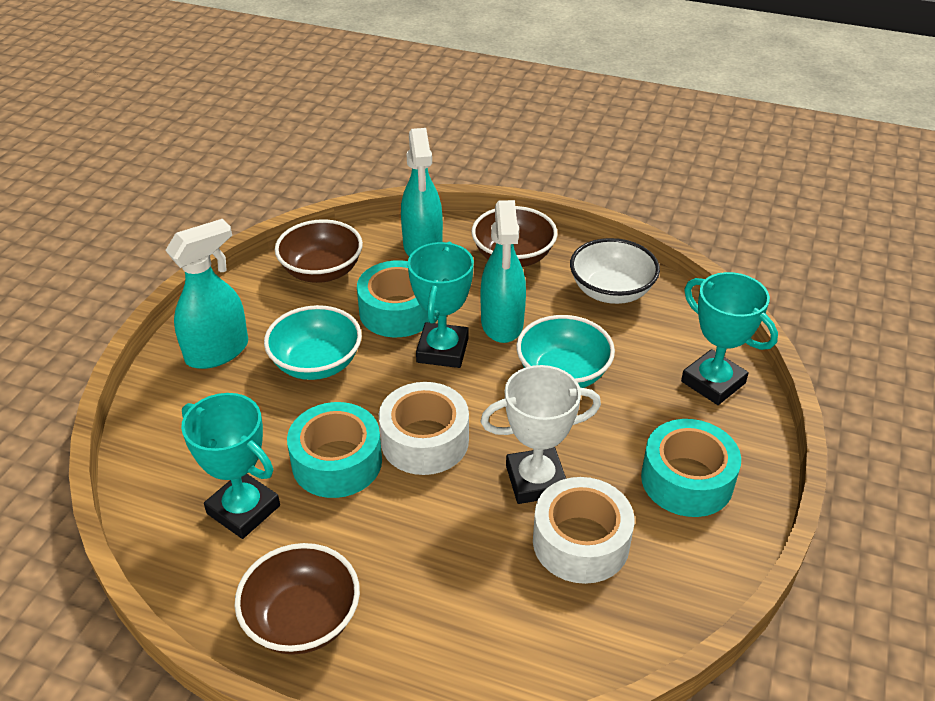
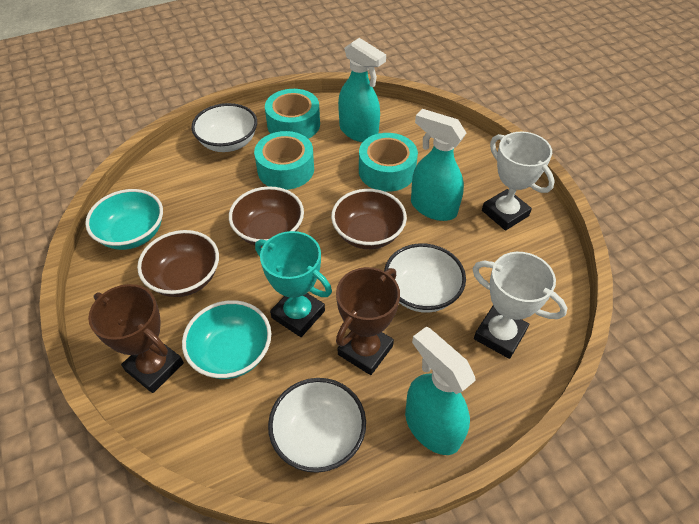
brown trophy: none = 0 -> [88,284,184,393] [336,267,400,375] = 2
turquoise trophy: [181,393,280,539] [408,241,474,368] [681,272,778,405] = 3 -> [255,231,332,337] = 1
white bowl: [570,238,660,304] = 1 -> [191,103,257,152] [268,378,366,473] [384,243,466,313] = 3
white tape: [379,382,469,475] [533,477,635,584] = 2 -> none = 0
white trophy: [480,365,601,504] = 1 -> [472,252,567,359] [482,132,555,231] = 2

